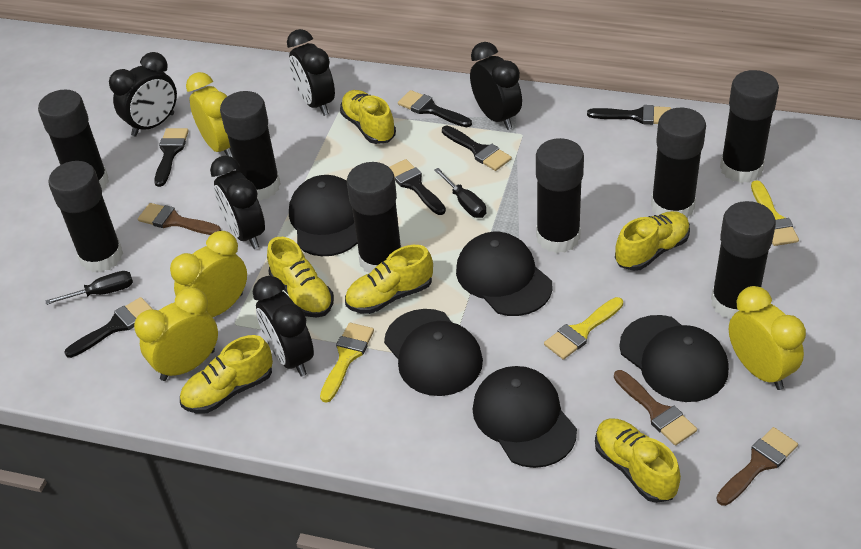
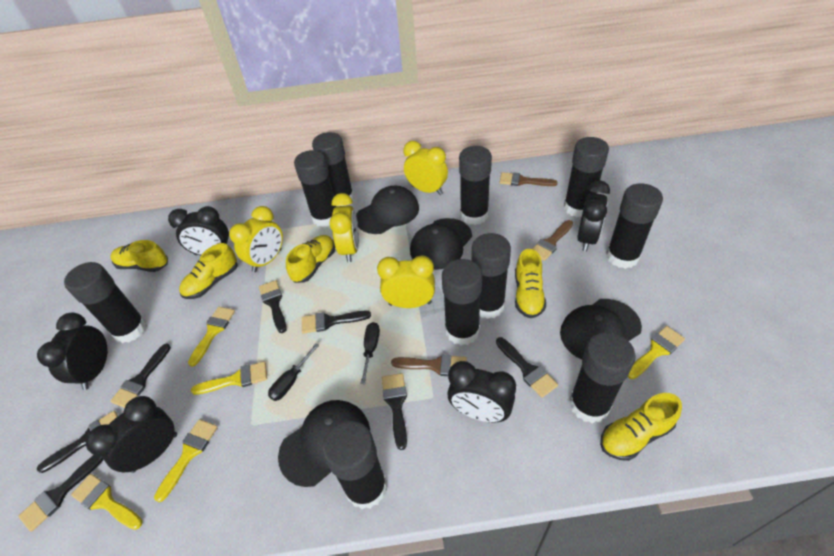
black brush: [64,297,153,358] [154,128,189,187] [389,159,446,215] [398,90,472,127] [442,126,512,171] [587,105,671,125] = 6 -> [18,455,104,532] [37,411,118,473] [110,343,171,408] [259,280,287,333] [302,311,371,334] [382,373,407,450] [496,337,558,398] = 7
black cap: [289,175,357,256] [384,309,483,396] [456,232,553,316] [472,366,577,468] [619,315,729,402] = 5 -> [278,400,370,487] [356,185,419,234] [410,218,472,270] [560,299,642,359] = 4
black glue stick: [38,89,109,190] [48,161,123,272] [220,91,281,201] [347,162,401,273] [536,138,584,253] [651,108,706,218] [711,201,776,320] [720,70,779,183] = 8 -> [64,262,147,343] [294,150,337,227] [312,132,354,206] [322,421,387,509] [442,259,482,345] [459,146,492,225] [471,233,511,319] [564,137,609,217] [569,332,636,423] [606,184,663,269] = 10
yellow brush: [320,323,374,403] [544,297,623,360] [751,180,799,246] = 3 -> [71,474,143,530] [154,419,218,502] [188,307,235,367] [191,361,267,395] [628,326,685,379] = 5
yellow shoe: [180,335,273,414] [267,237,334,318] [340,90,396,144] [345,245,433,314] [595,419,681,503] [615,211,690,271] = 6 -> [110,240,168,272] [179,243,238,299] [286,235,335,283] [515,249,546,318] [600,393,682,461] = 5

